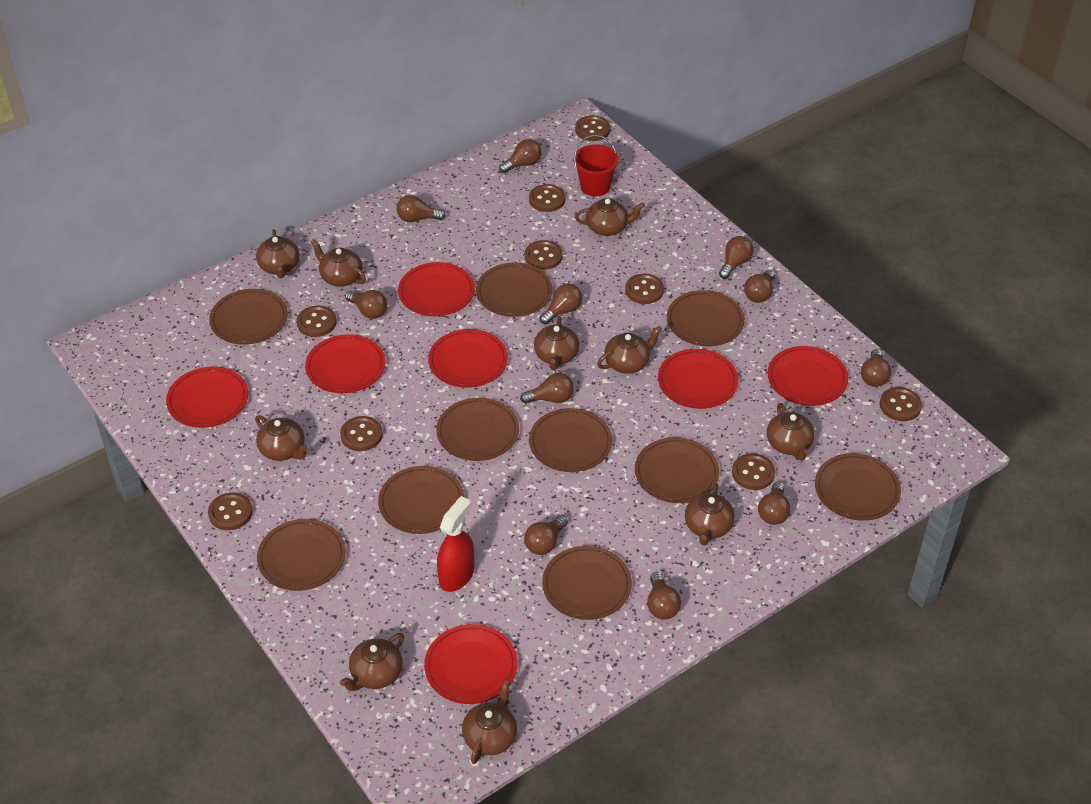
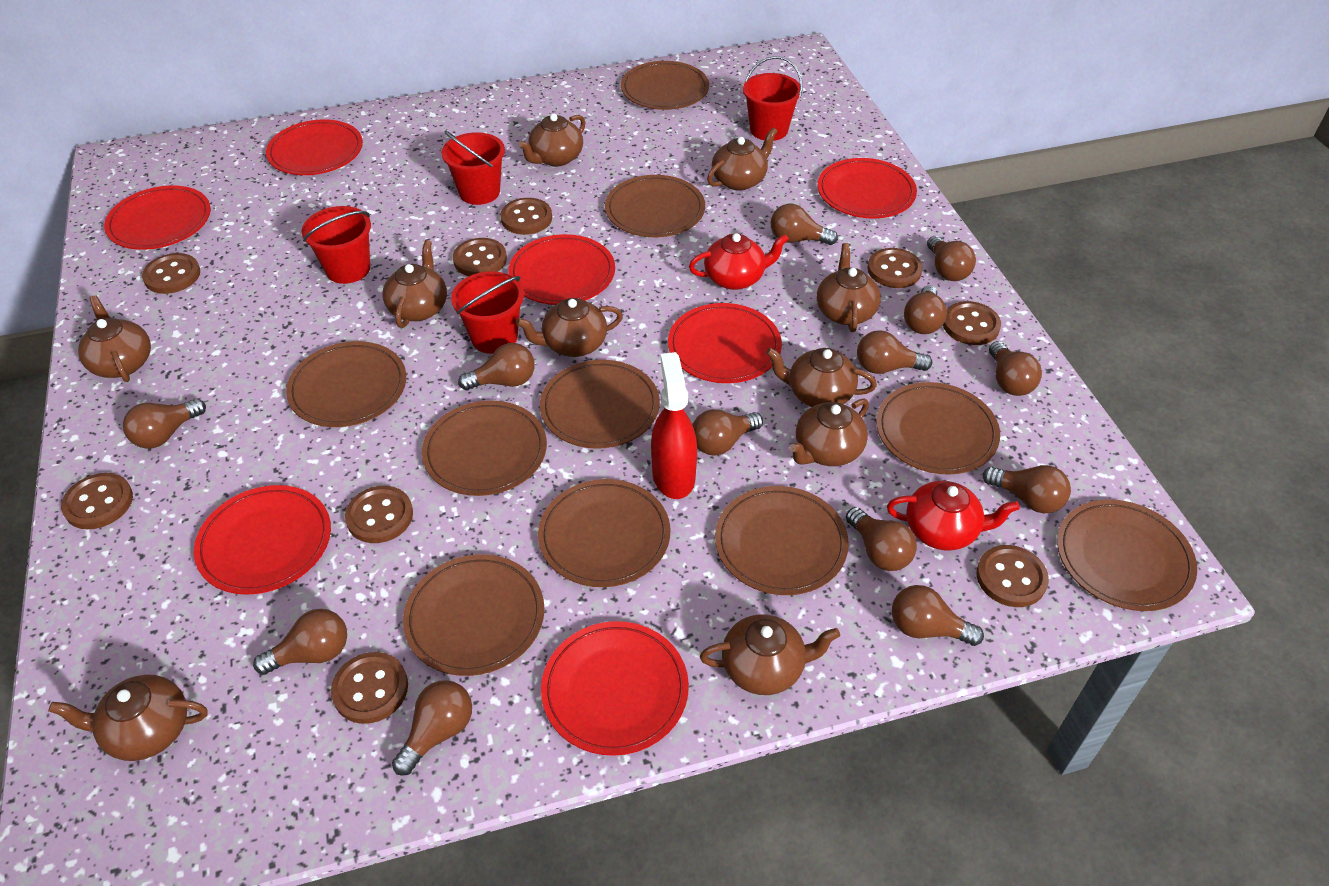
brown light bulb: [345,290,387,319] [397,195,446,222] [499,139,542,173] [520,373,574,404] [524,515,568,555] [540,283,582,324] [647,572,681,620] [719,236,754,279] [744,270,775,303] [758,482,791,525] [861,349,891,387] = 11 -> [123,398,206,448] [253,609,347,675] [392,680,472,776] [458,343,535,390] [693,409,763,456] [770,204,838,245] [846,507,917,571] [857,330,932,374] [892,585,984,646] [904,285,947,334] [927,236,976,281] [983,465,1071,513] [989,341,1042,396] = 13
red bucket: [574,135,619,196] = 1 -> [302,206,371,284] [441,131,505,205] [451,271,524,354] [743,56,803,141] = 4
red teapot: none = 0 -> [689,233,789,290] [887,481,1020,551] = 2

